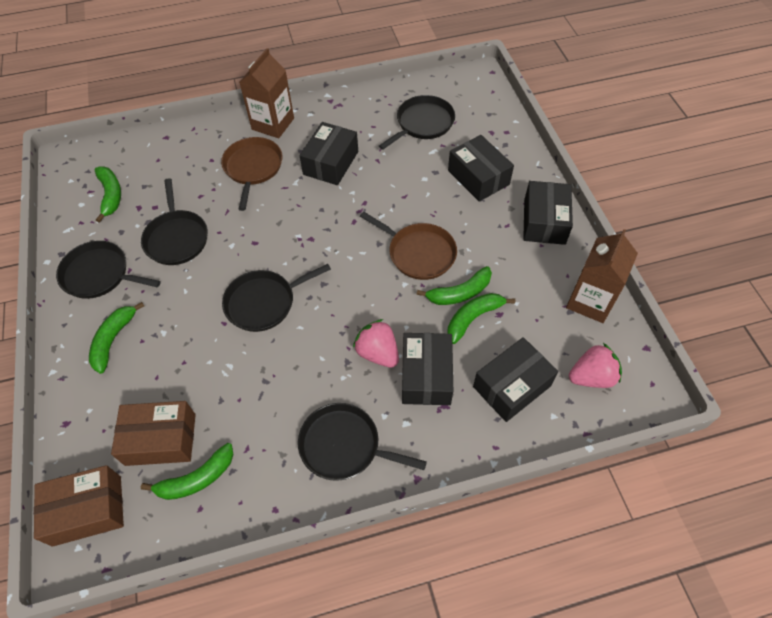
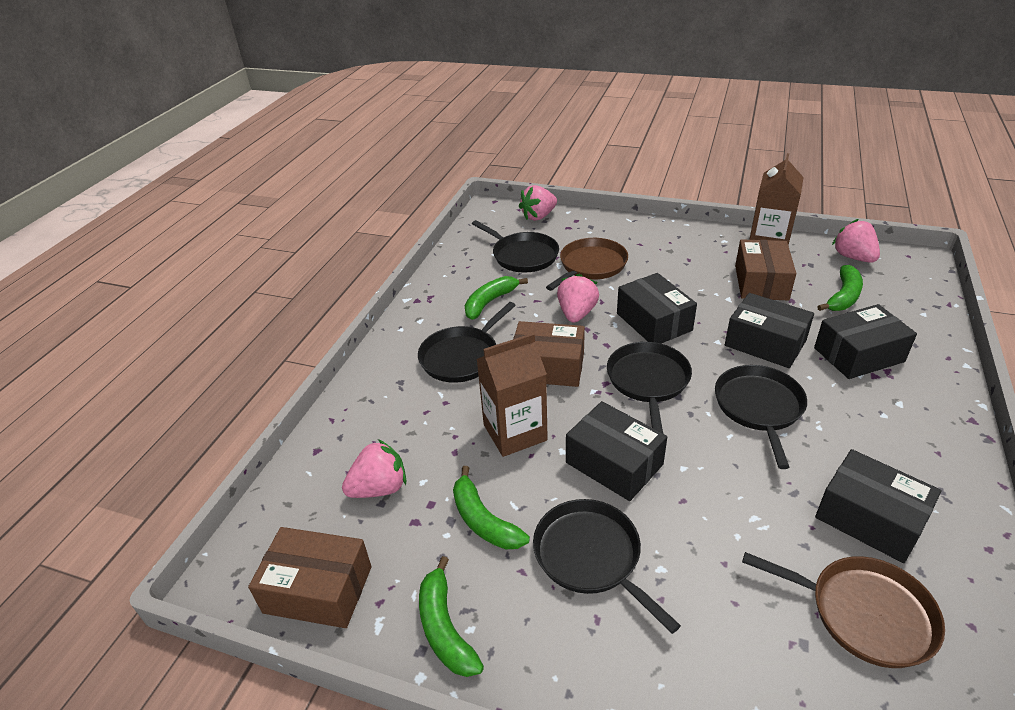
brown box: [34,465,124,547] [111,401,196,466] = 2 -> [248,527,372,628] [513,321,585,387] [735,239,796,301] = 3
green banana: [89,302,144,374] [95,166,121,223] [141,443,234,500] [417,266,492,305] [447,293,515,344] = 5 -> [419,556,484,677] [453,466,530,549] [465,276,528,320] [817,265,863,311] = 4
pink strawberry: [353,319,399,368] [569,343,622,388] = 2 -> [342,439,406,498] [519,185,557,221] [557,274,599,323] [832,219,880,263] = 4

